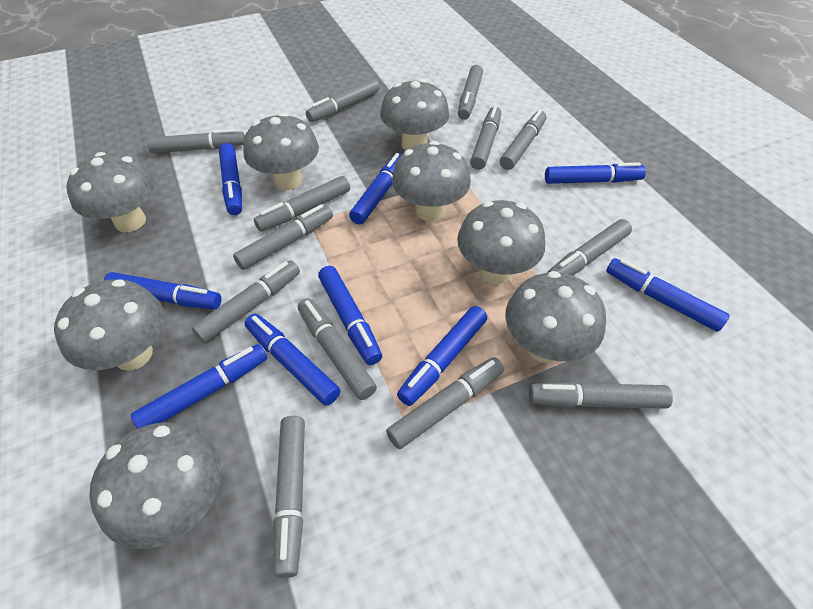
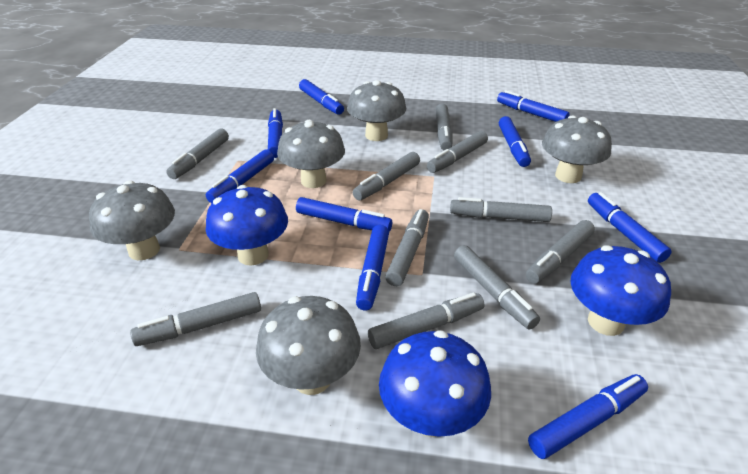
blue mushroom: none = 0 -> [206,185,288,266] [379,330,491,437] [570,245,671,336] = 3
grey marker: [147,129,245,153] [191,260,300,343] [233,204,333,270] [254,176,350,232] [273,416,305,578] [298,298,377,400] [306,78,379,122] [386,357,504,449] [458,65,483,120] [470,106,501,170] [500,110,546,170] [529,382,673,409] [547,219,632,276] = 13 -> [130,292,261,346] [166,129,229,179] [353,152,420,200] [368,293,484,349] [385,209,429,286] [427,131,488,173] [435,104,452,150] [450,197,552,222] [454,245,540,329] [526,220,595,284] = 10
grey mushroom: [54,279,164,371] [66,152,155,232] [89,423,221,549] [243,113,319,190] [380,79,450,150] [392,141,471,221] [457,200,545,284] [505,271,606,363] = 8 -> [89,181,175,260] [256,296,361,395] [277,120,345,188] [347,80,406,141] [542,115,612,183] = 5

